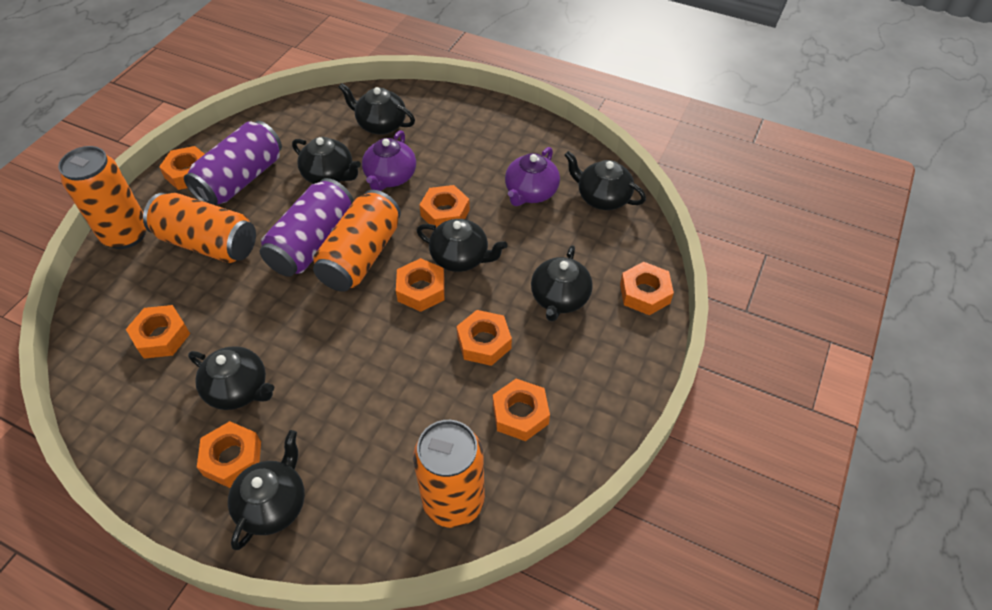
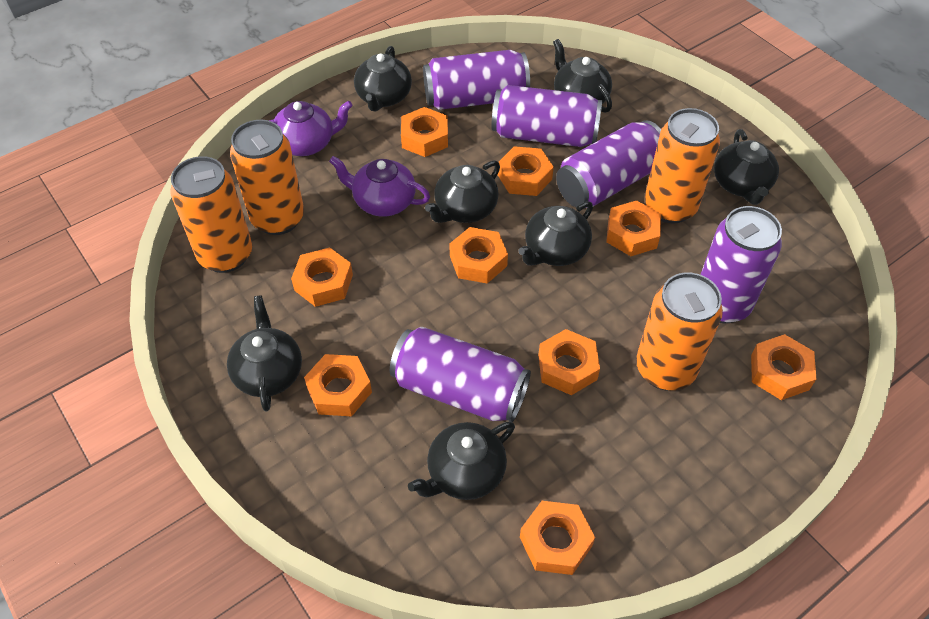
orange nut: [126,305,190,359] [159,146,204,190] [197,421,261,488] [396,258,445,312] [419,185,470,227] [456,310,512,366] [493,379,550,441] [620,262,674,315] = 8 -> [291,247,353,307] [304,354,372,416] [401,107,448,157] [449,227,508,284] [498,146,554,196] [520,501,595,575] [538,329,600,395] [606,200,661,256] [751,334,816,400] = 9
purple can: [184,121,282,205] [260,178,354,277] = 2 -> [390,327,531,422] [423,50,530,110] [491,85,602,147] [556,120,661,208] [700,206,782,323] = 5

